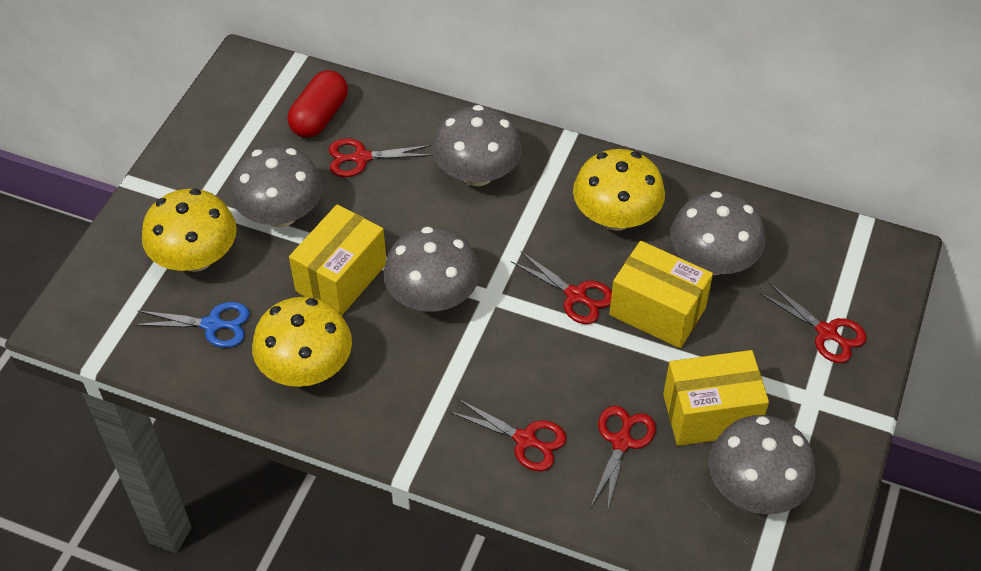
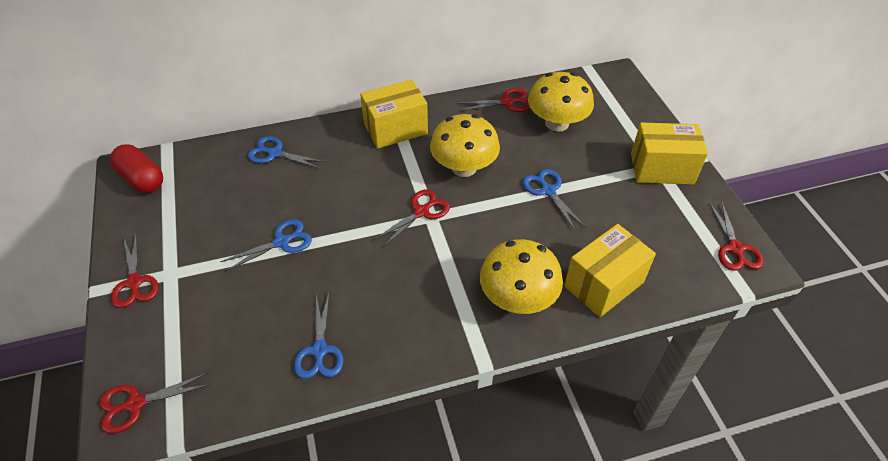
blue scissors: [134,302,250,348] = 1 -> [220,219,312,272] [248,136,326,169] [294,293,344,379] [522,169,586,231] = 4
grey mushroom: [231,146,323,227] [384,227,480,312] [433,105,522,186] [670,191,765,275] [709,415,816,514] = 5 -> none = 0

